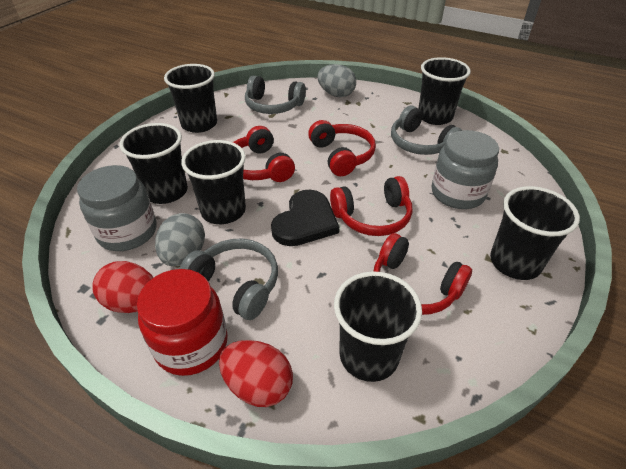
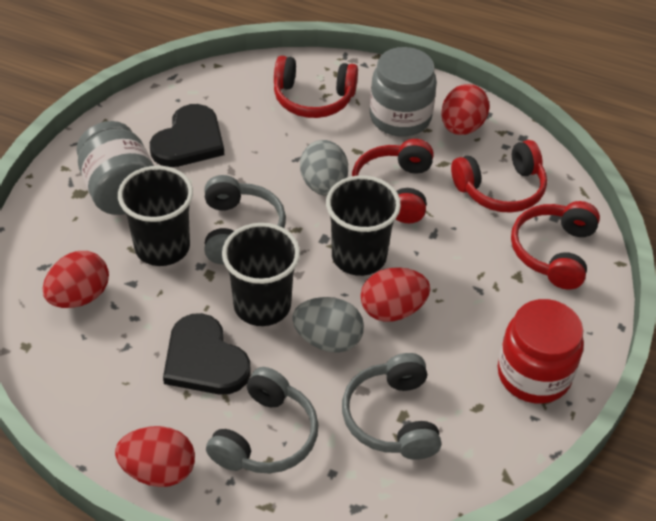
black cup: [119,123,188,204] [164,64,217,133] [181,140,246,224] [334,271,422,382] [419,57,471,125] [490,186,580,280] = 6 -> [118,166,193,266] [222,223,300,326] [326,175,401,276] = 3
black heart: [271,190,339,246] = 1 -> [150,104,224,167] [163,313,250,395] = 2
red egg: [92,261,154,313] [219,340,293,407] = 2 -> [43,251,109,308] [115,426,195,487] [360,267,430,322] [441,84,490,135] = 4

